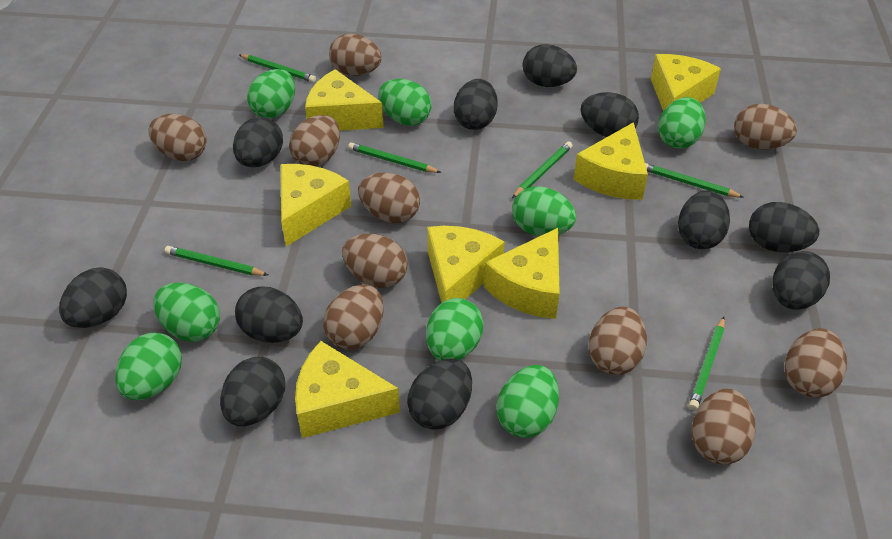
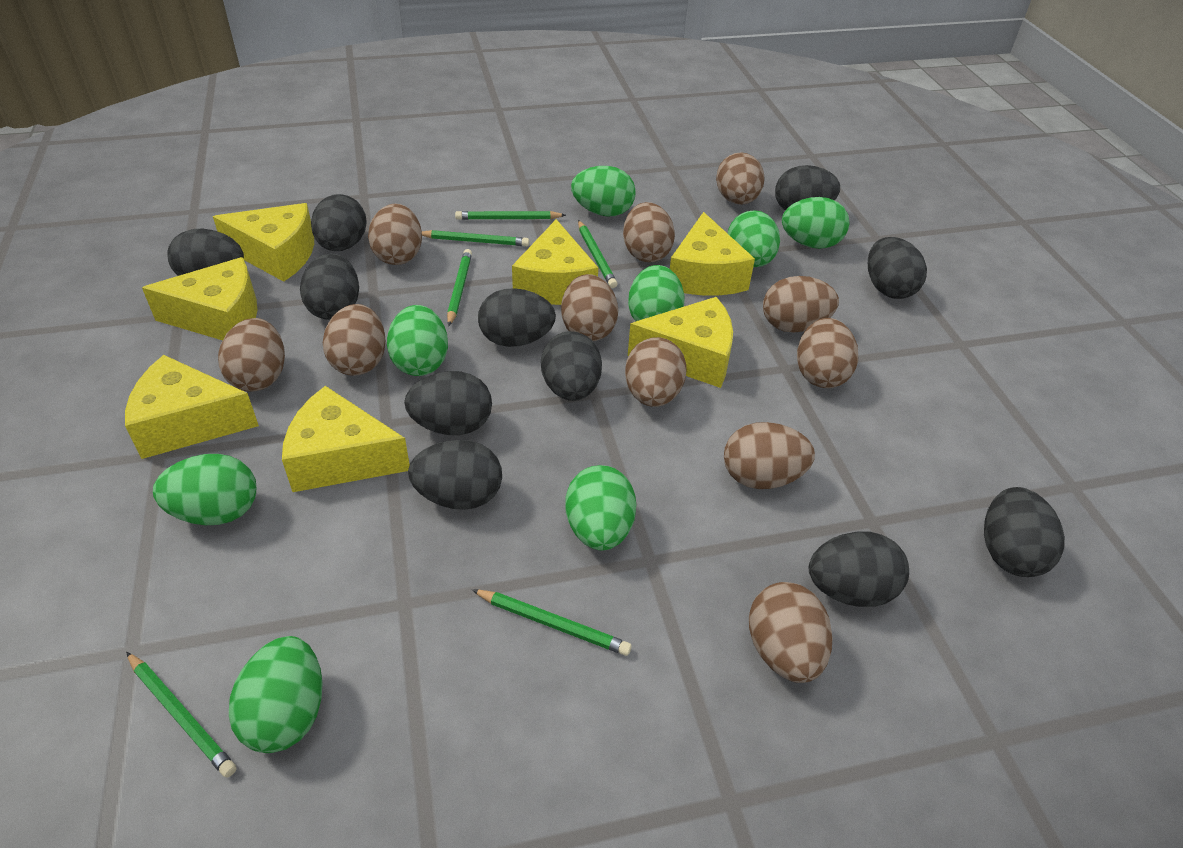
brown egg: [148,114,207,161] [289,115,340,167] [323,284,383,350] [329,34,382,76] [342,234,408,288] [358,173,420,223] [589,306,647,375] [692,388,755,465] [734,104,797,149] [785,328,847,398] = 10 -> [218,318,285,392] [323,304,386,376] [368,204,422,265] [561,274,618,341] [623,202,675,262] [625,337,687,407] [716,152,764,205] [724,422,815,489] [749,582,833,683] [763,276,839,333] [797,318,858,388] = 11

